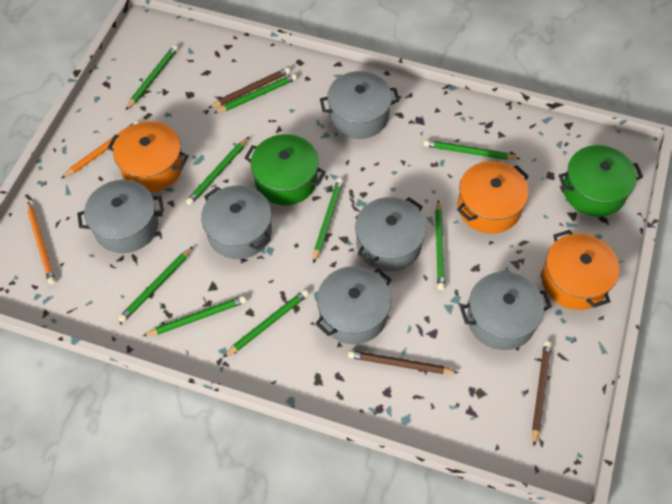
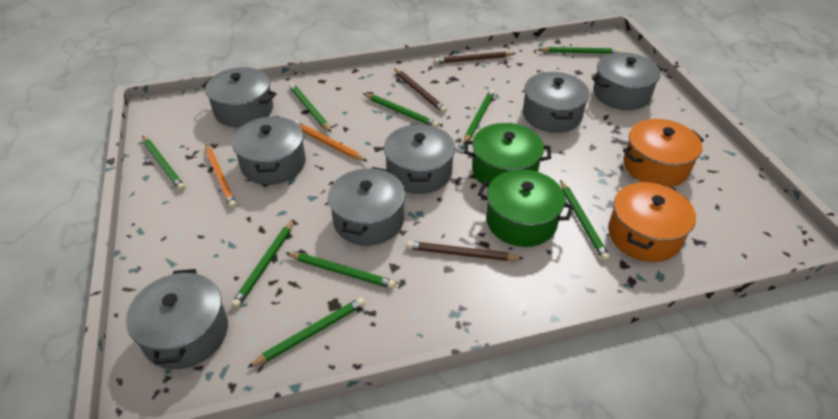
grey pot: [77,180,164,253] [201,185,272,259] [315,266,391,344] [320,71,400,139] [355,197,426,272] [460,272,551,350] = 6 -> [126,269,228,369] [202,67,277,127] [232,116,306,185] [328,167,405,246] [384,124,455,194] [523,72,590,133] [592,52,662,110] = 7
orange pot: [107,122,189,192] [457,161,529,234] [542,230,619,310] = 3 -> [608,182,696,262] [623,119,704,187] = 2

